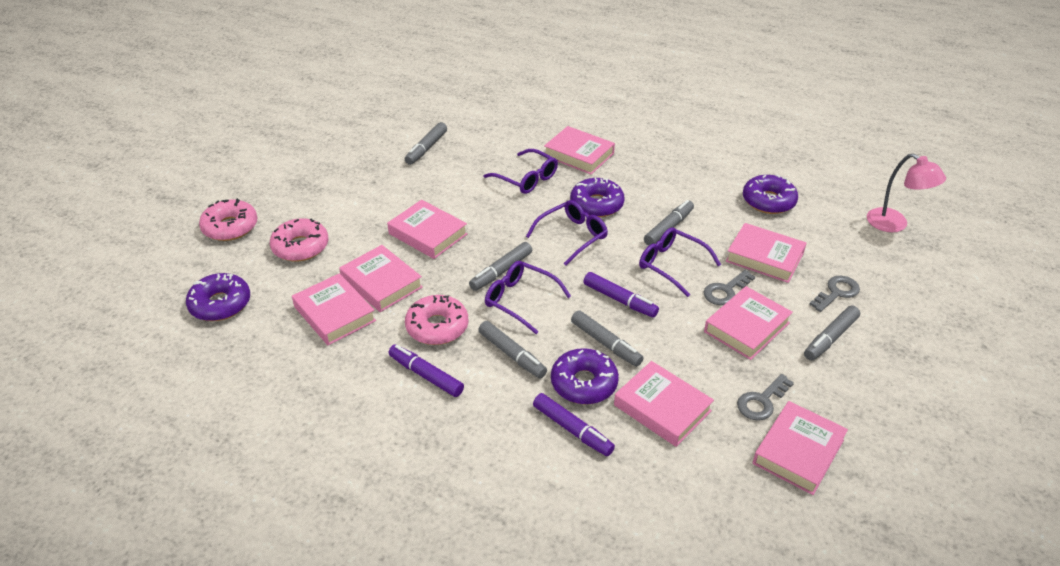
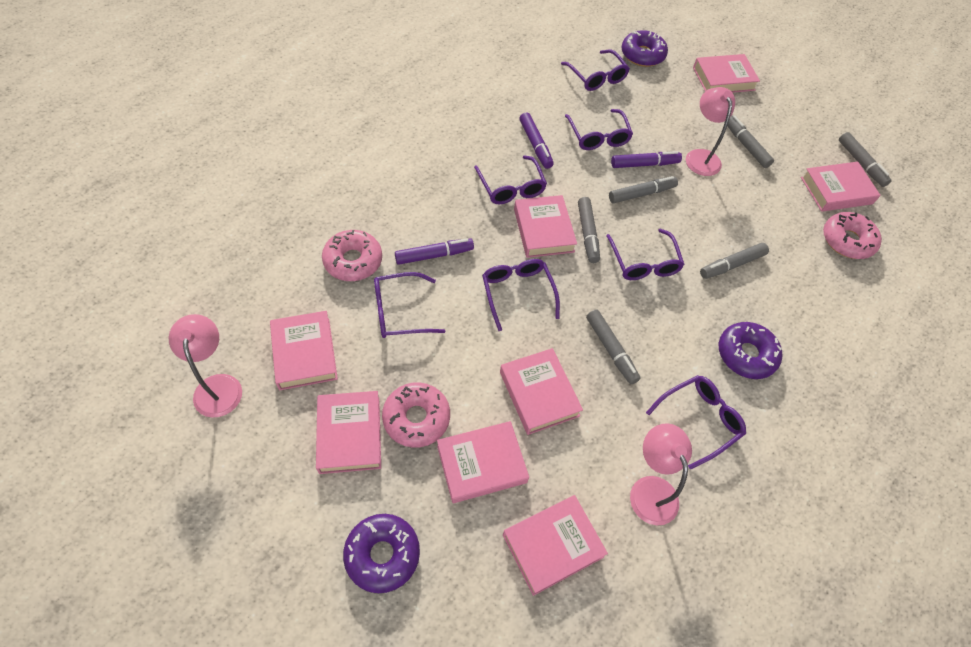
grey key: [704,270,755,305] [737,374,794,421] [809,276,860,312] = 3 -> none = 0
pink lamp: [867,153,946,232] = 1 -> [169,314,242,417] [630,423,692,525] [686,87,735,176] = 3
purple donut: [186,273,250,321] [551,348,619,404] [570,178,625,217] [743,174,798,214] = 4 -> [343,514,420,593] [621,30,668,67] [719,322,782,379] = 3
purple glasses: [484,149,558,194] [485,261,571,334] [526,200,608,266] [639,227,721,297] = 4 -> [374,272,445,338] [474,155,547,204] [482,259,560,331] [561,50,630,91] [565,109,633,150] [607,229,685,280] [646,375,746,470] = 7

